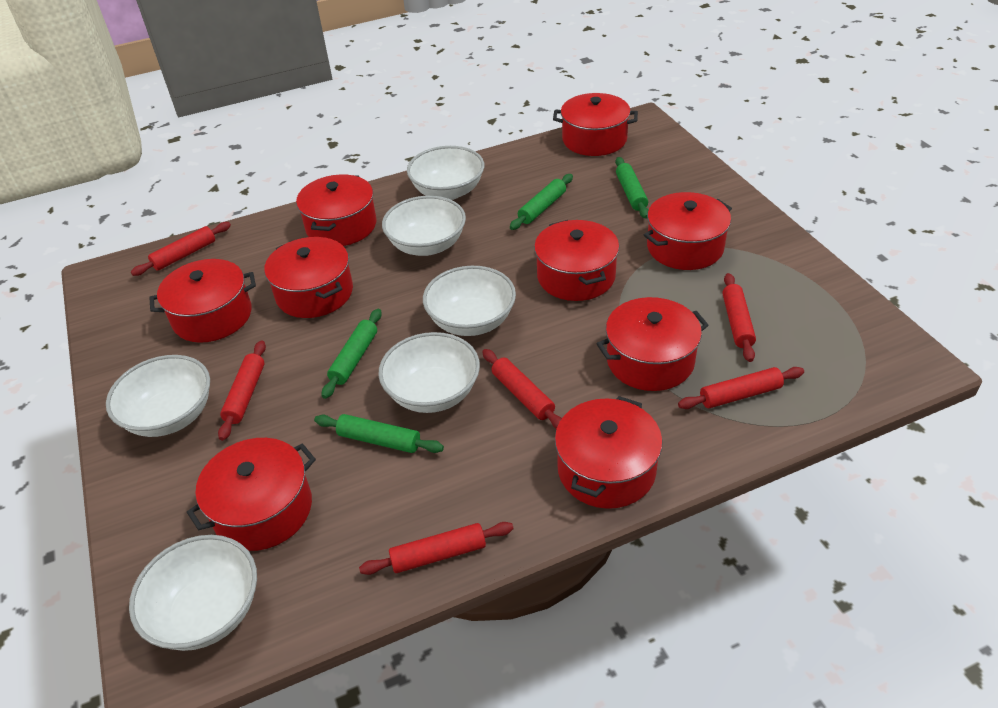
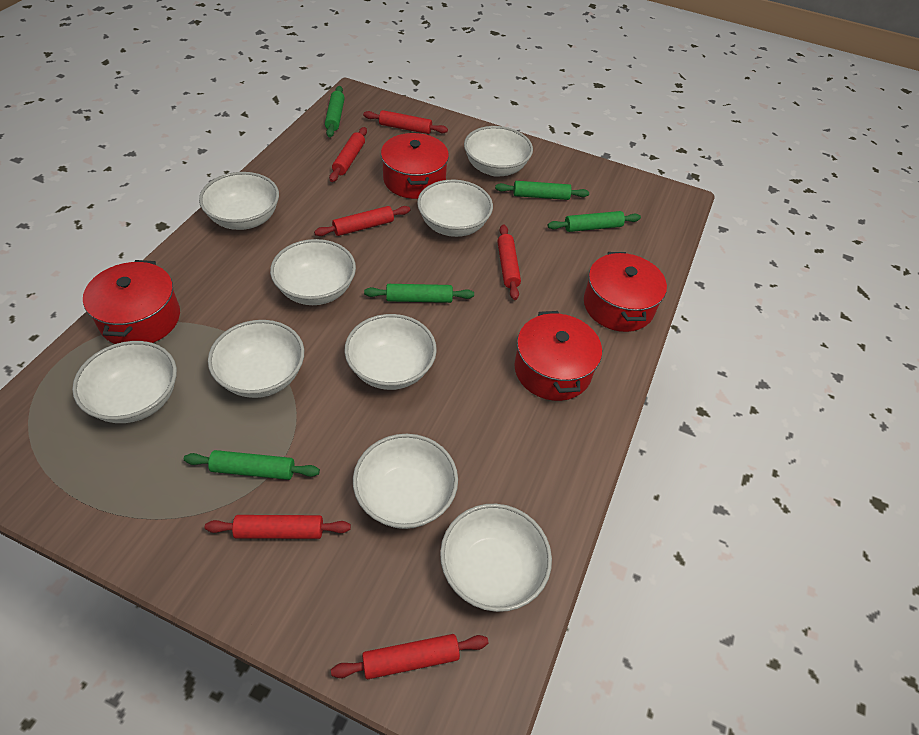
green rolling pin: [314,414,444,453] [322,309,382,399] [510,174,573,230] [615,157,648,219] = 4 -> [184,450,320,480] [325,86,345,137] [364,284,474,303] [495,181,589,200] [548,211,641,232] = 5
red pot: [150,259,256,343] [187,438,316,551] [264,237,353,318] [296,174,376,246] [534,220,619,301] [553,93,638,156] [555,396,663,509] [597,297,709,391] [644,192,732,270] = 9 -> [83,260,180,344] [381,133,449,199] [514,311,602,401] [584,252,667,332] = 4
white bowl: [106,355,210,437] [129,535,257,651] [378,332,480,413] [382,196,466,256] [407,146,484,200] [423,266,516,336] = 6 -> [72,341,177,423] [199,172,279,230] [208,320,304,398] [270,239,356,305] [344,314,437,390] [353,434,458,529] [417,180,493,237] [440,504,552,612] [464,126,533,177] = 9

